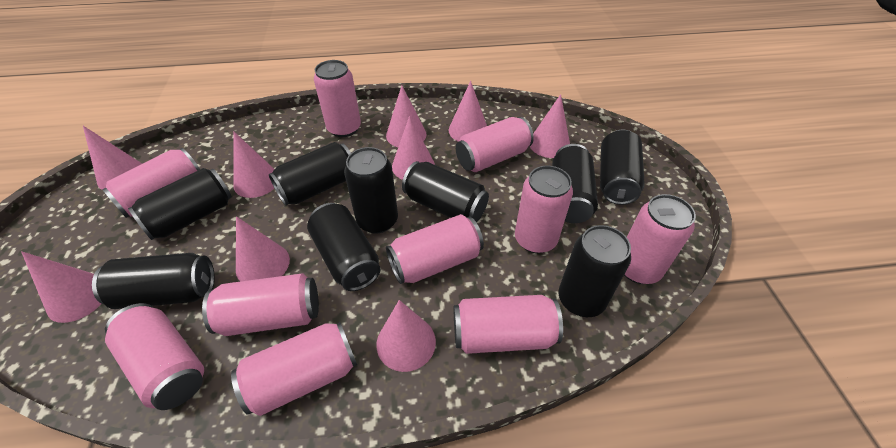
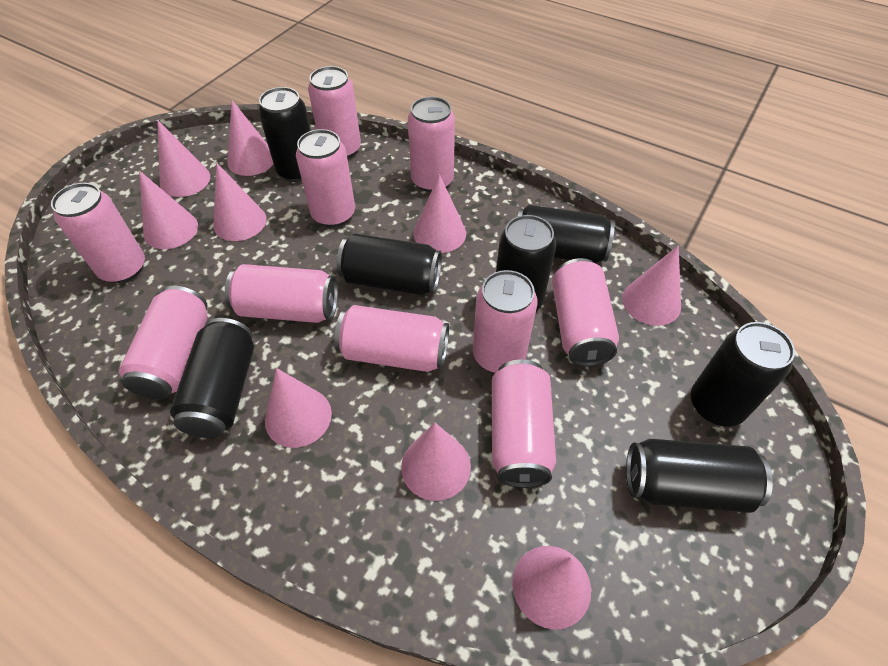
black can: [92,253,215,309] [128,168,232,240] [269,142,351,206] [307,203,381,291] [344,147,398,234] [402,161,489,222] [552,144,598,223] [559,225,631,317] [600,130,645,205] = 9 -> [170,318,254,438] [258,87,311,182] [337,233,442,295] [496,215,556,311] [518,205,615,263] [626,439,773,513] [691,322,795,427] = 7

